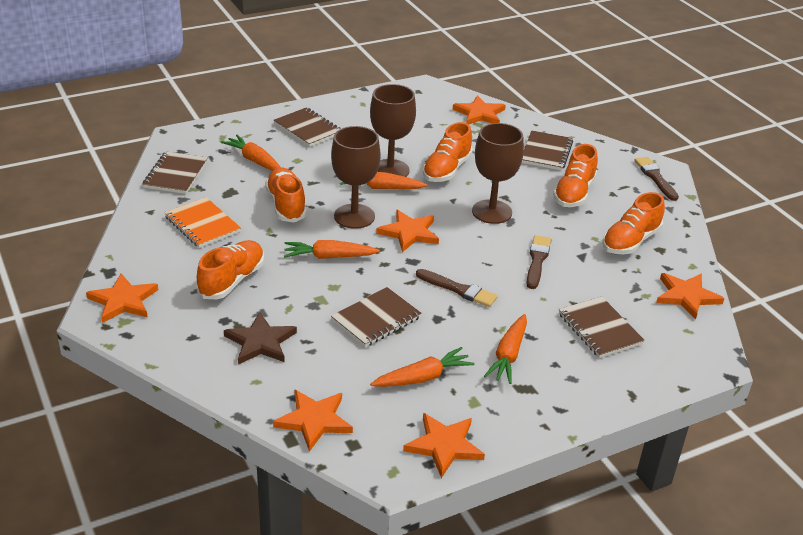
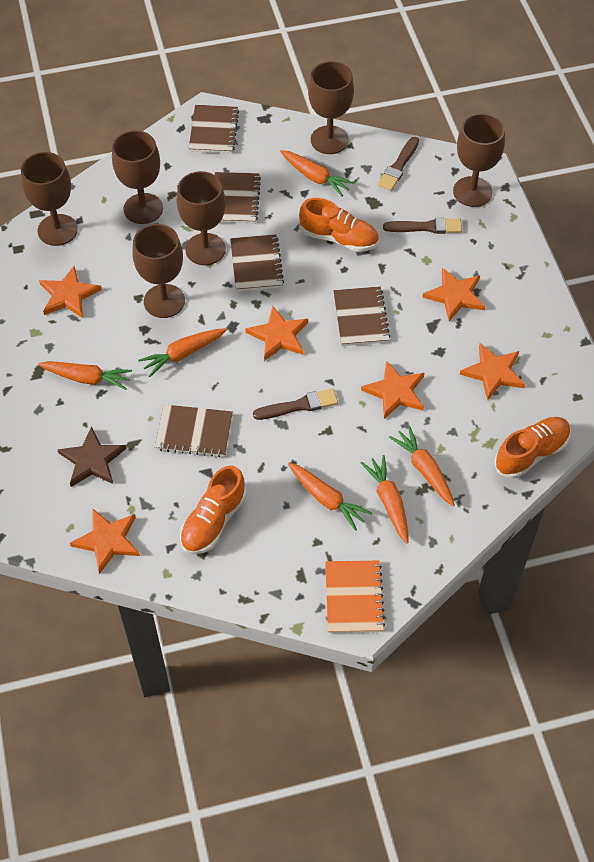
brown goblet: [331,126,381,229] [370,84,416,177] [472,123,524,224] = 3 -> [21,152,78,246] [112,130,163,224] [132,224,185,318] [177,171,226,265] [308,61,354,154] [453,113,505,207] = 6
orange carrot: [221,135,281,171] [284,240,380,259] [340,172,427,189] [370,347,475,387] [484,314,527,384] = 5 -> [38,361,132,390] [138,328,227,377] [280,150,355,197] [288,463,372,531] [361,455,409,543] [389,426,455,506] = 6
orange shoe: [196,240,264,299] [265,167,307,222] [423,122,473,182] [553,144,598,207] [602,192,665,254] = 5 -> [180,465,247,554] [299,198,379,252] [494,417,571,478] = 3

